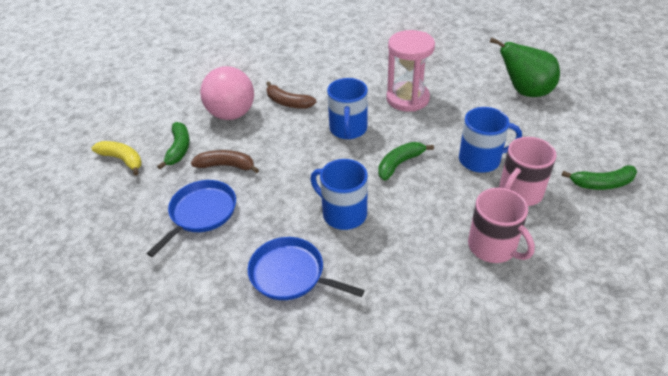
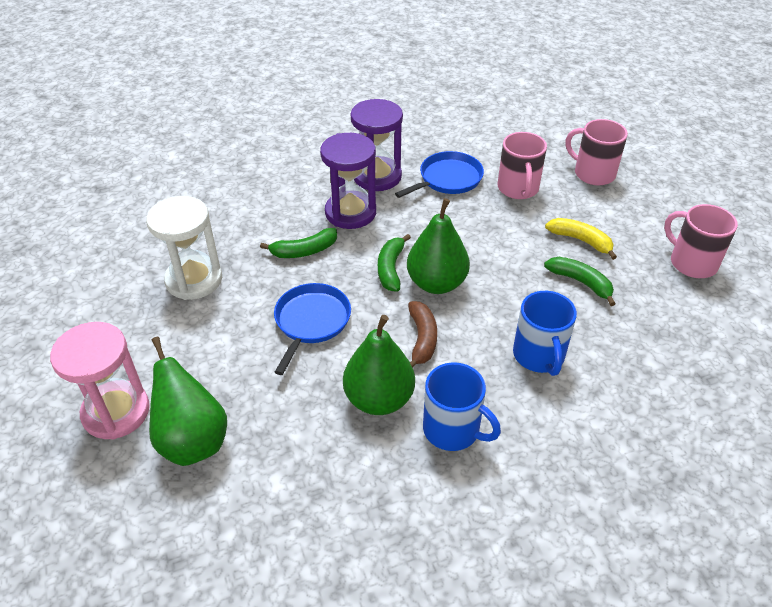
blue mug: [310,159,368,230] [327,78,368,139] [459,107,522,173] = 3 -> [423,362,501,451] [513,291,577,376] = 2
brown banana: [191,150,259,173] [266,82,316,109] = 2 -> [408,301,437,368] = 1
green pear: [490,38,560,97] = 1 -> [149,337,227,466] [343,315,415,415] [407,198,470,294] = 3
pink ball: [200,66,254,120] = 1 -> none = 0
pink mug: [468,188,535,263] [499,137,556,206] = 2 -> [498,132,547,199] [566,119,628,185] [664,204,738,278] = 3
purple hourglass: none = 0 -> [320,133,376,229] [351,99,403,191] = 2
white hourglass: none = 0 -> [146,196,222,300] = 1

